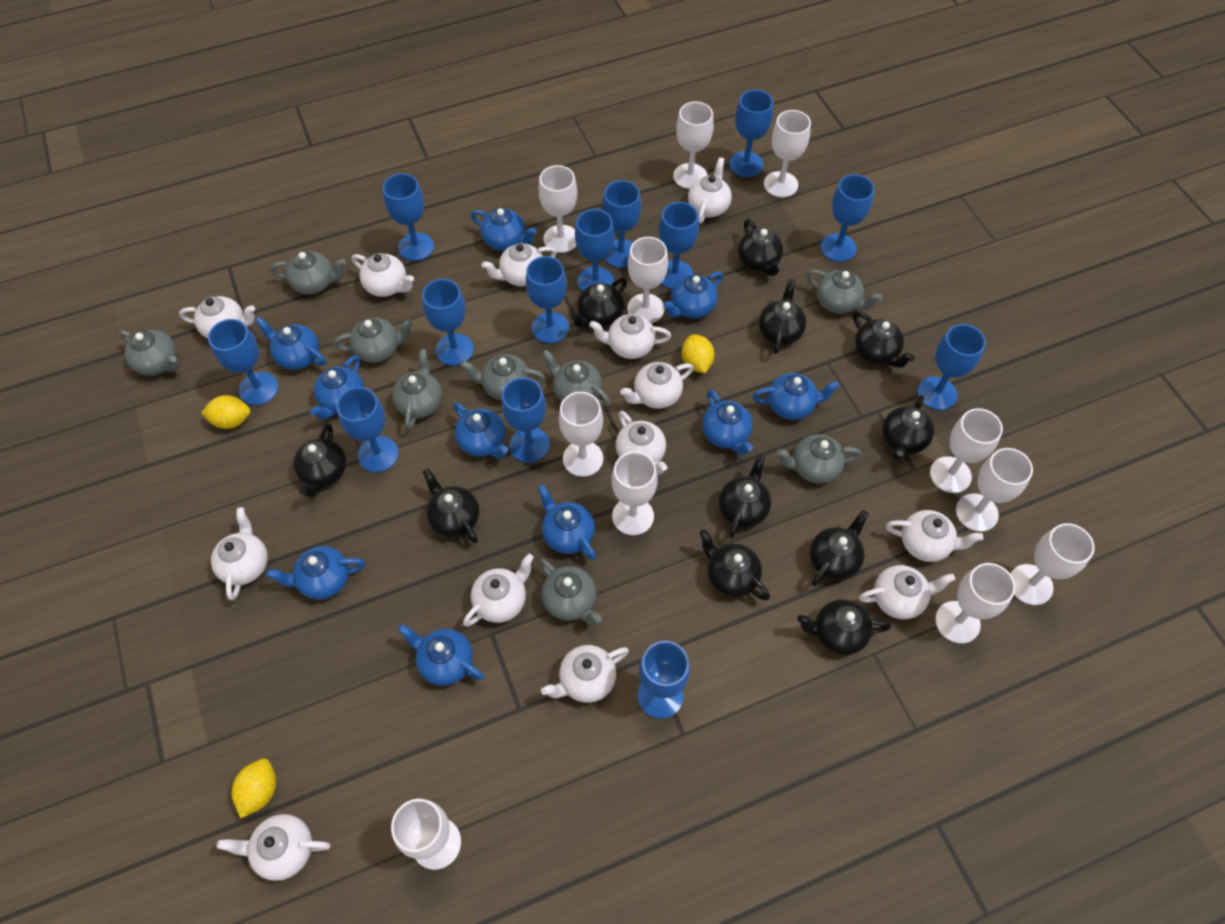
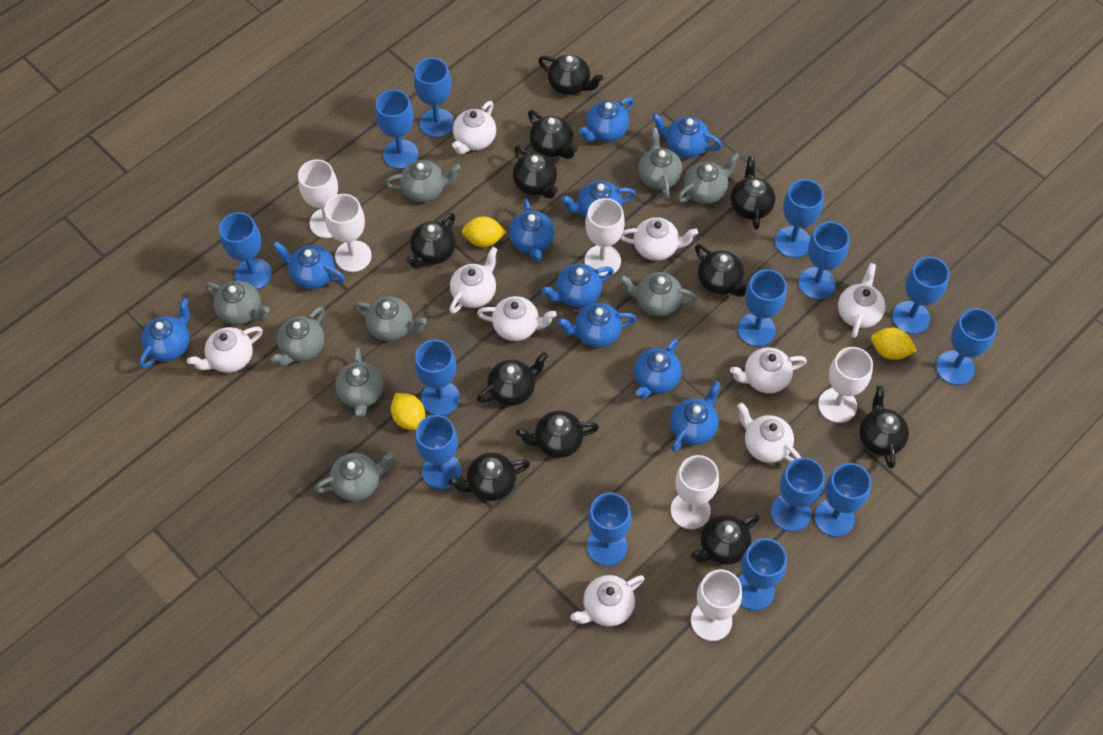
blue goblet: [208,319,279,405] [336,387,399,472] [383,173,434,261] [422,279,474,366] [502,377,550,463] [526,256,569,343] [575,209,615,291] [602,180,641,268] [638,641,690,719] [659,202,699,289] [729,89,773,177] [821,174,875,262] [917,324,986,410] = 13 -> [219,212,272,290] [376,90,418,169] [414,58,454,137] [415,340,460,416] [415,415,462,490] [587,493,632,566] [738,269,787,347] [738,538,787,611] [771,458,825,532] [775,179,824,258] [798,222,850,300] [814,463,871,537] [892,257,950,334] [936,308,997,385] = 14
white goblet: [391,799,461,870] [538,165,577,253] [559,392,603,477] [612,452,658,535] [627,237,668,323] [673,102,714,189] [764,110,811,198] [930,408,1003,493] [935,563,1015,644] [956,448,1033,532] [1010,523,1095,605] = 11 -> [298,159,338,238] [325,194,372,272] [585,198,625,276] [671,455,719,529] [691,570,742,641] [818,347,873,423] = 6
white teapot: [179,296,255,339] [211,507,268,600] [217,814,331,881] [351,253,414,297] [463,554,534,627] [482,243,557,286] [541,645,629,703] [589,314,671,359] [616,411,667,475] [620,362,694,409] [688,157,732,223] [859,565,955,619] [886,510,983,562] = 13 -> [187,327,263,373] [449,247,498,314] [452,101,496,154] [477,296,557,341] [570,575,645,627] [620,217,698,261] [730,347,807,393] [737,403,801,463] [838,263,885,338] = 9

